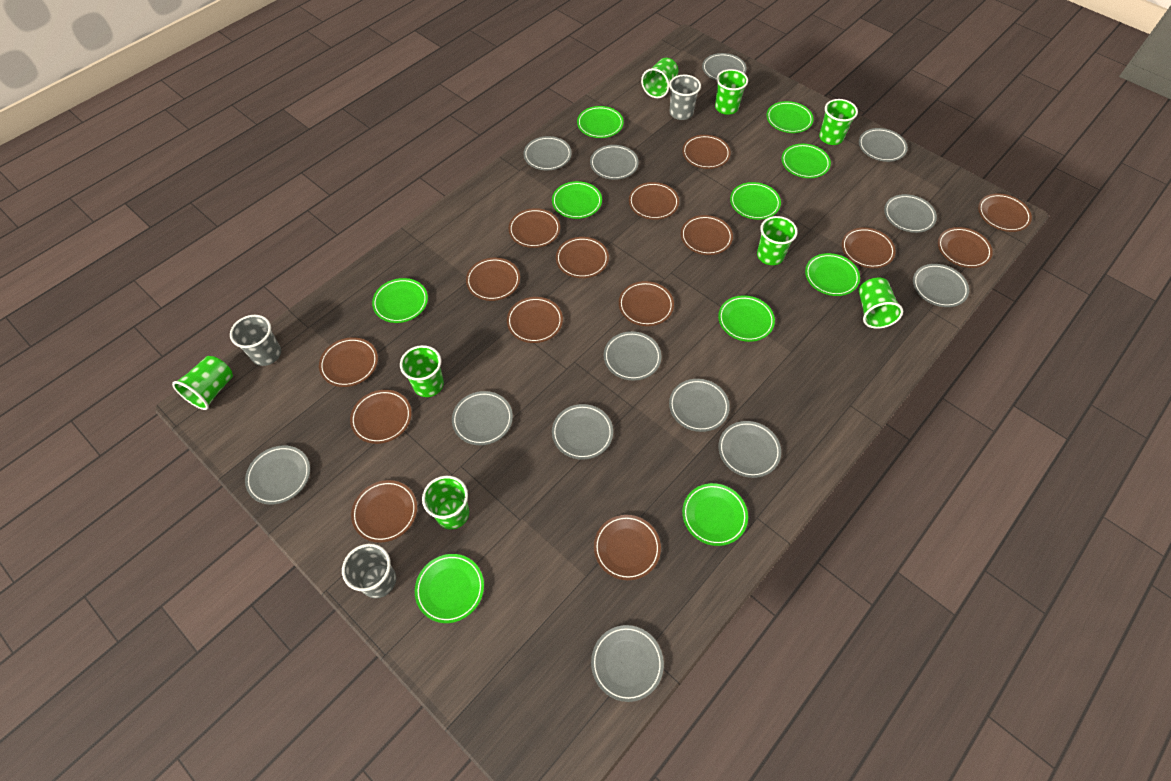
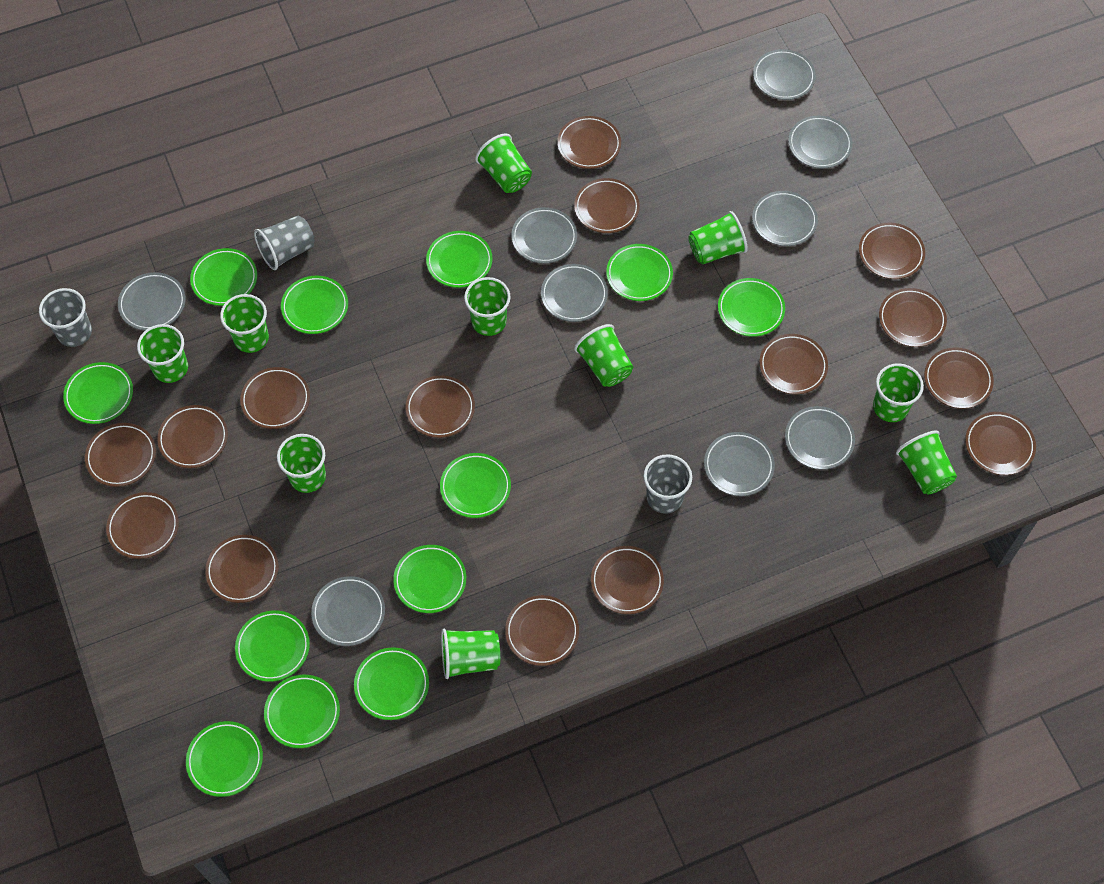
green cup: [172,356,233,410] [400,345,444,397] [422,476,469,529] [641,58,678,98] [715,69,748,115] [757,216,798,265] [819,99,858,145] [859,278,903,329] = 8 -> [137,324,188,383] [220,294,269,353] [277,434,326,493] [441,629,500,679] [464,277,511,336] [475,134,532,193] [574,324,633,387] [689,211,748,265] [873,363,924,422] [896,430,957,494] = 10
green plate: [372,278,428,323] [415,554,484,623] [552,181,602,219] [577,106,624,138] [682,483,748,546] [718,295,775,342] [730,182,781,220] [767,101,814,133] [782,144,831,178] [805,253,860,296] = 10 -> [63,362,133,424] [186,721,263,797] [190,248,257,306] [235,611,310,682] [264,675,340,748] [281,276,348,334] [354,647,429,720] [393,545,466,613] [426,231,493,288] [440,453,511,518] [606,244,673,301] [718,278,785,337] = 12
grey plate: [245,445,310,505] [452,391,513,445] [523,136,572,170] [552,404,613,460] [590,145,639,180] [591,625,664,702] [604,331,662,381] [669,379,730,432] [702,53,747,80] [718,421,781,478] [859,128,908,162] [884,194,937,233] [913,264,969,307] = 13 -> [118,272,186,331] [311,576,385,646] [511,207,577,264] [541,264,608,322] [704,432,775,496] [752,191,818,246] [753,49,816,100] [785,406,855,470] [788,116,853,169] = 9

